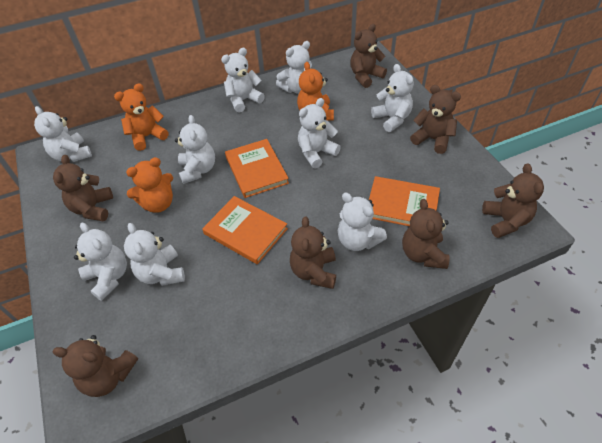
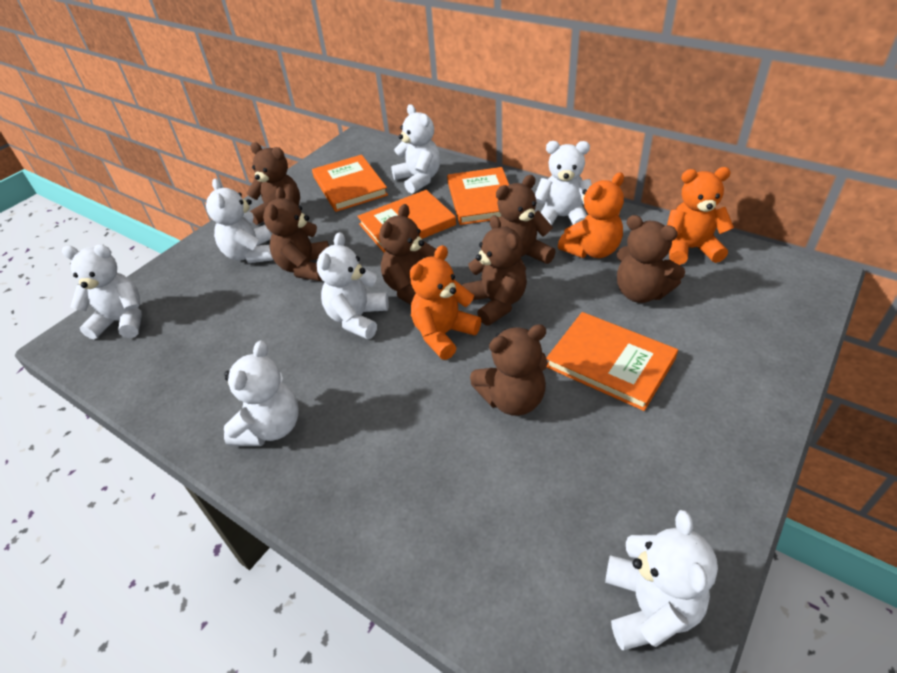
orange book: [202,196,288,264] [225,139,289,198] [369,176,440,226] = 3 -> [312,155,388,212] [357,190,456,252] [447,167,509,225] [546,312,678,411] = 4
white teddy bear: [34,106,92,162] [74,223,127,301] [124,223,185,286] [175,115,215,184] [221,48,265,113] [276,41,312,94] [298,98,341,169] [338,193,387,251] [371,64,414,132] = 9 -> [62,244,142,340] [206,178,273,263] [224,340,299,446] [317,232,389,339] [391,104,440,194] [535,141,592,226] [605,510,718,650] = 7

